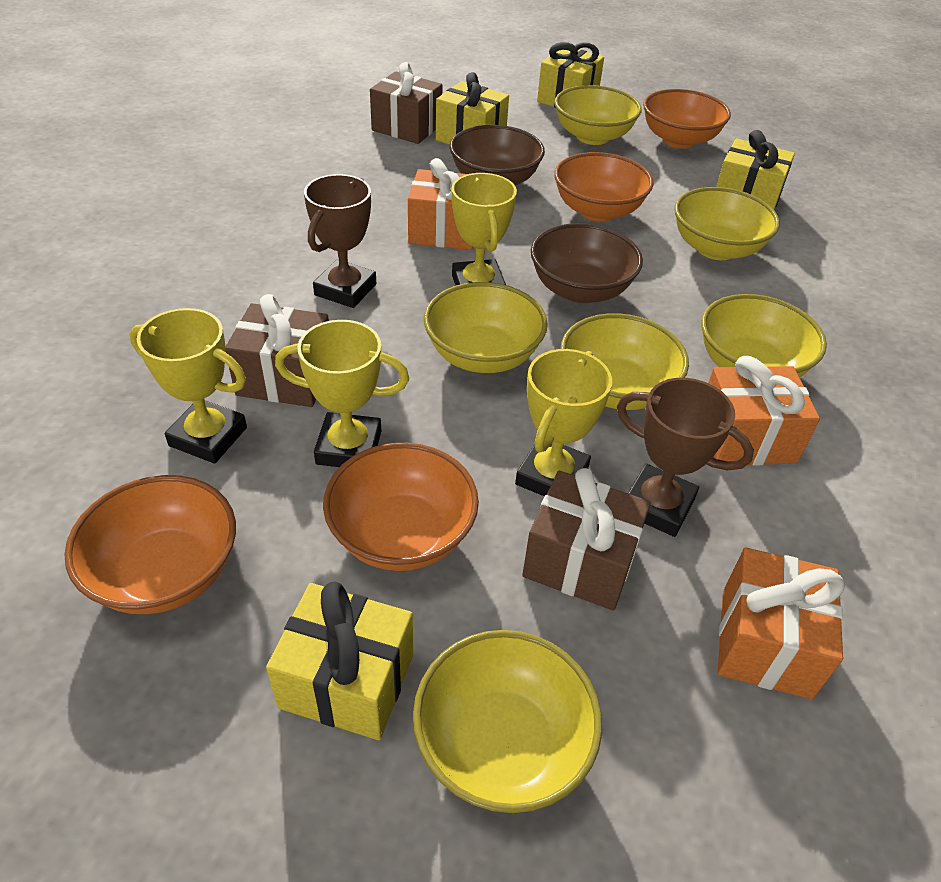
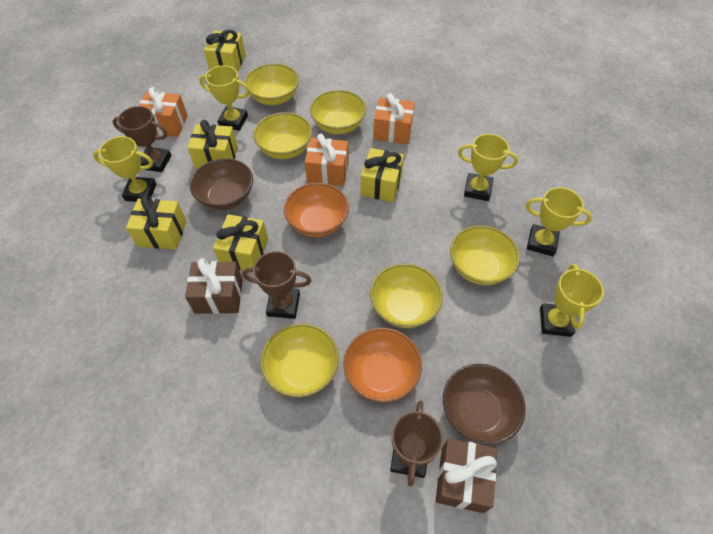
brown gift: [225,294,329,407] [370,62,443,144] [522,468,651,611] = 3 -> [185,259,243,314] [436,438,497,513] = 2
brown trophy: [304,174,376,308] [617,378,754,537] = 2 -> [112,106,171,172] [242,251,312,319] [390,400,443,486] = 3
orange bowl: [64,475,236,614] [323,443,479,571] [554,152,654,222] [643,89,731,149] = 4 -> [284,183,349,237] [343,327,422,402] = 2
yellow gift: [266,582,413,740] [436,72,509,145] [537,42,604,108] [716,130,795,209] = 4 -> [126,195,187,249] [187,120,238,169] [204,29,246,72] [213,214,268,270] [360,148,404,202] = 5
yellow trophy: [130,308,247,463] [275,320,409,467] [451,173,517,286] [515,349,612,496] = 4 -> [93,136,156,202] [199,65,250,131] [458,134,518,201] [526,187,592,257] [540,264,604,337] = 5

